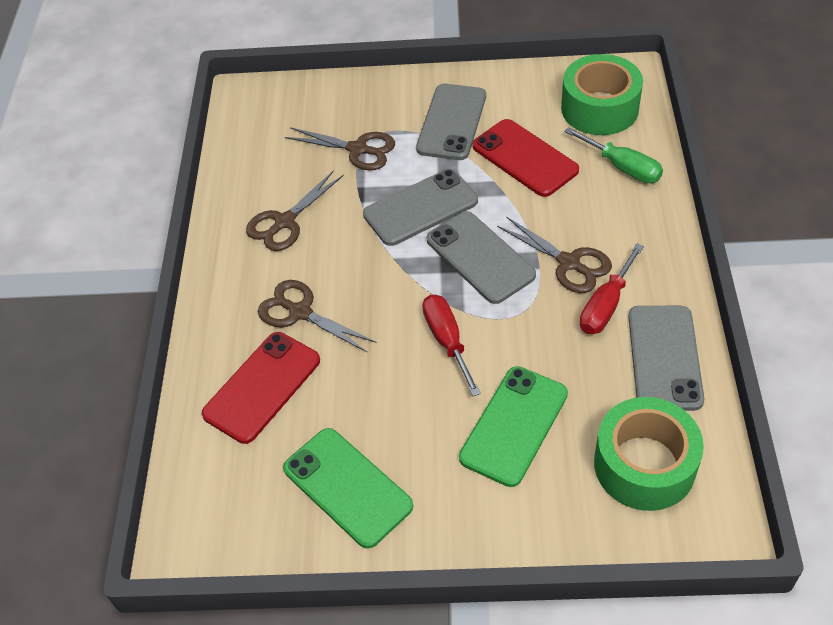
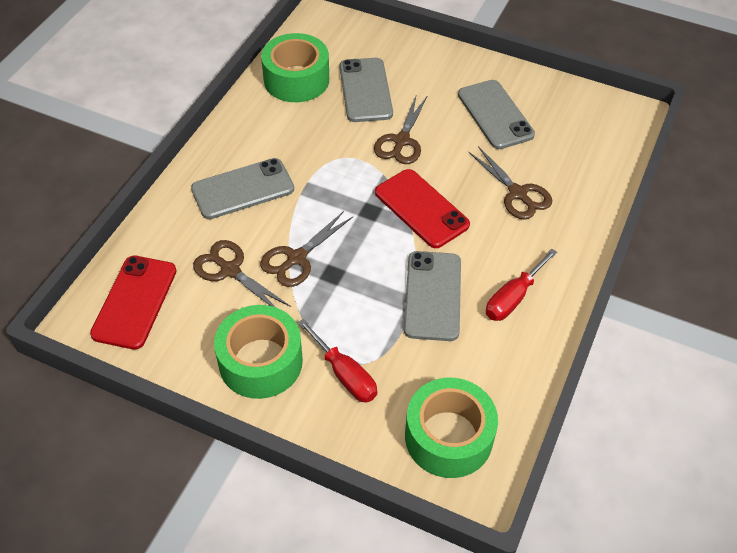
green phone: [283,428,413,548] [459,366,568,487] = 2 -> none = 0
green screwdriver: [564,127,663,183] = 1 -> none = 0
green tape: [561,54,643,135] [594,397,704,511] = 2 -> [214,305,303,399] [261,33,329,102] [405,378,498,478] = 3

